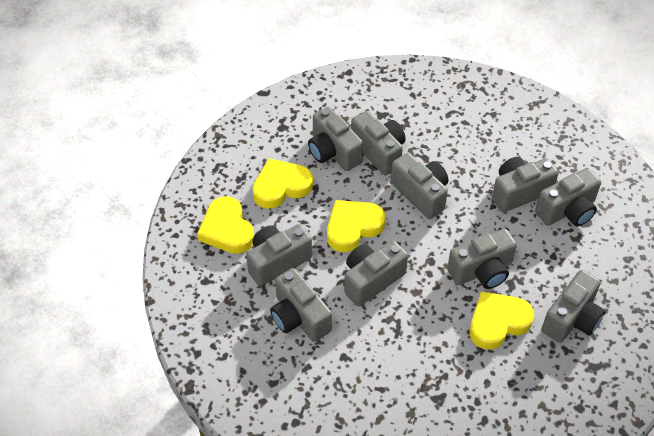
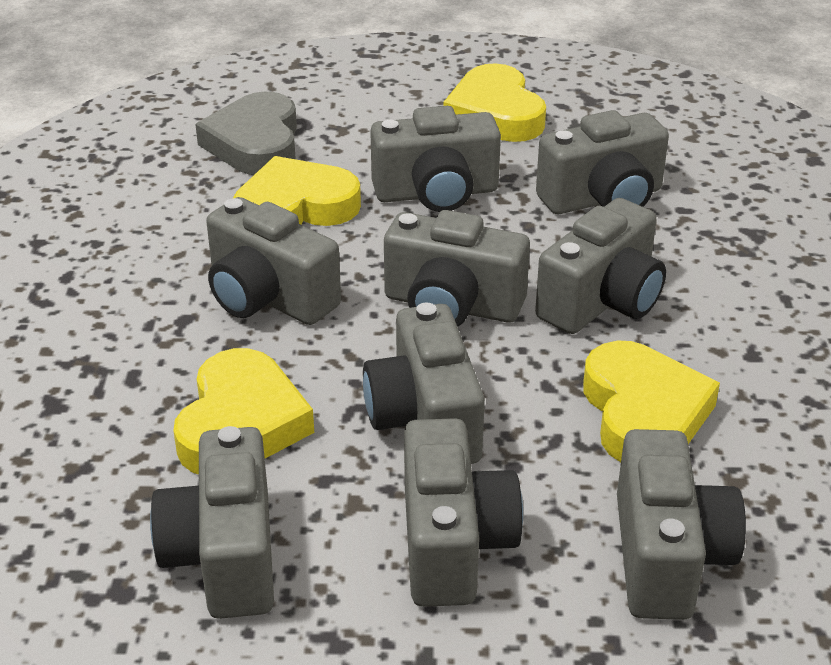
grey camera: [246,224,312,286] [270,268,332,342] [308,107,363,171] [344,241,408,306] [351,111,406,175] [391,153,448,219] [447,229,517,289] [492,157,559,212] [535,168,601,226] [541,270,605,343] = 10 -> [150,426,274,619] [206,197,341,325] [363,303,485,464] [370,106,501,212] [384,210,530,327] [404,418,523,607] [535,198,666,334] [536,110,669,214] [617,429,746,620] = 9
grey heart: none = 0 -> [195,91,297,175] = 1

